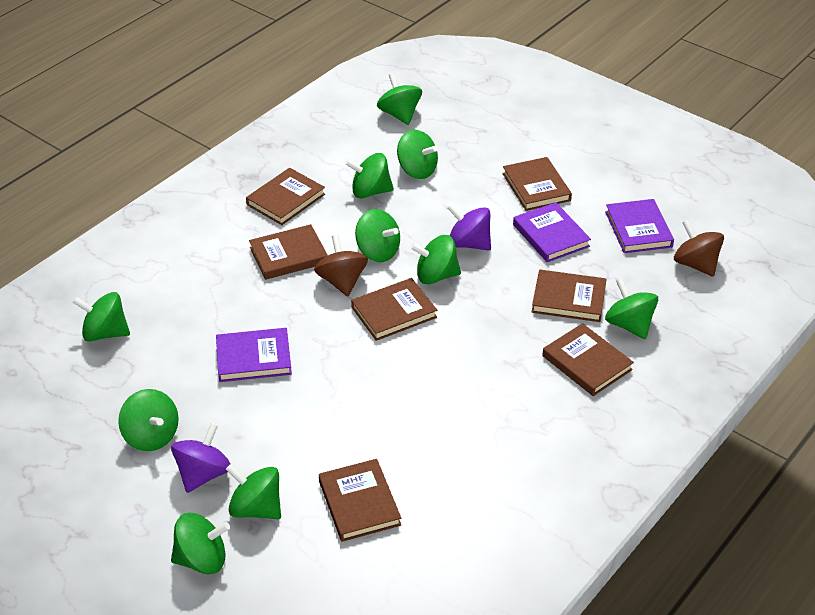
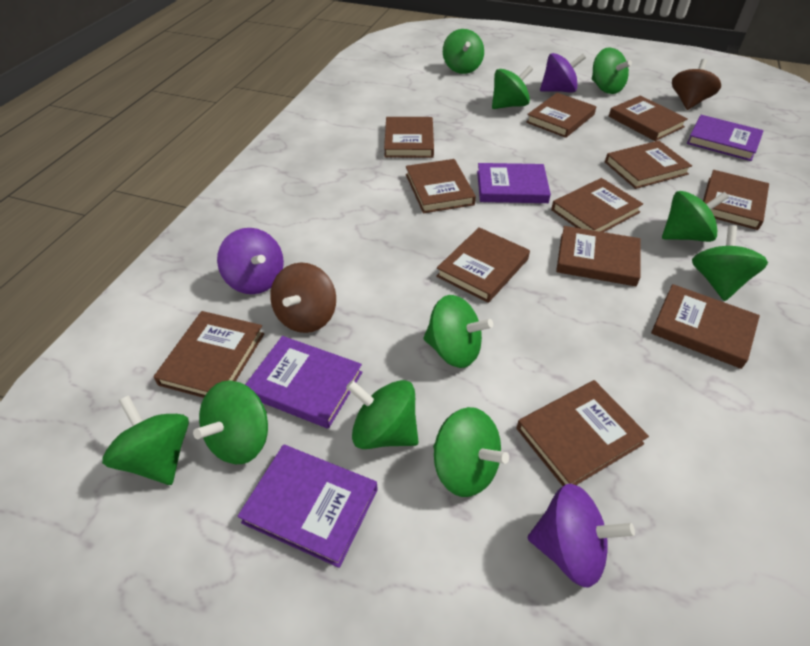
brown book: [246,168,325,225] [249,224,328,280] [319,459,401,542] [351,278,437,341] [503,157,572,211] [532,269,607,322] [542,323,634,396] = 7 -> [154,311,264,398] [384,117,434,158] [406,159,476,213] [436,227,530,303] [516,380,649,486] [526,93,596,138] [551,178,643,232] [556,226,640,286] [605,141,692,189] [609,95,688,141] [651,284,760,369] [703,170,769,230] = 12
purple book: [216,328,292,382] [513,202,591,262] [605,199,674,253] = 3 -> [237,445,378,568] [245,336,362,429] [477,163,551,203] [687,115,764,161] = 4
purple spinning top: [171,423,230,493] [447,204,491,251] = 2 -> [217,228,284,294] [528,483,635,588] [540,53,586,93] = 3

